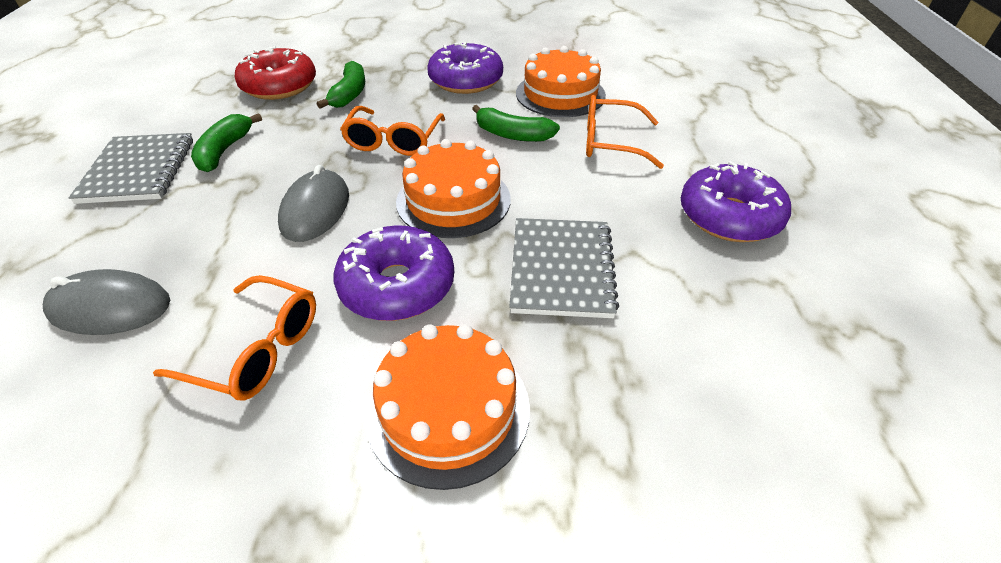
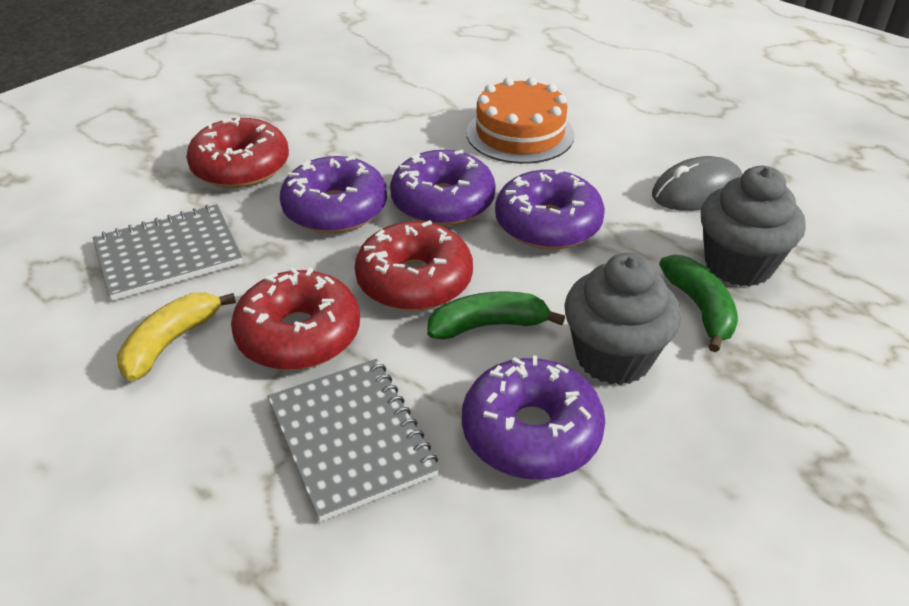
green banana: [191,113,262,172] [317,61,365,109] [472,105,560,142] = 3 -> [427,291,565,340] [659,254,738,352] = 2
grey cupcake: none = 0 -> [564,253,681,385] [701,166,806,287] = 2
grey mouse: [43,269,170,335] [278,165,349,242] = 2 -> [652,156,743,211] = 1
orange cake: [365,324,530,490] [396,139,511,238] [516,46,606,117] = 3 -> [466,77,575,164] = 1
orange glasses: [153,275,316,401] [340,106,445,156] [586,95,664,169] = 3 -> none = 0
purple donut: [333,226,454,321] [427,42,503,94] [681,161,791,242] = 3 -> [280,156,387,233] [390,150,496,226] [462,355,605,480] [495,168,605,249] = 4
red donut: [235,47,316,100] = 1 -> [186,117,289,188] [231,267,360,370] [355,220,473,311] = 3
yellow banana: none = 0 -> [117,292,236,381] = 1

